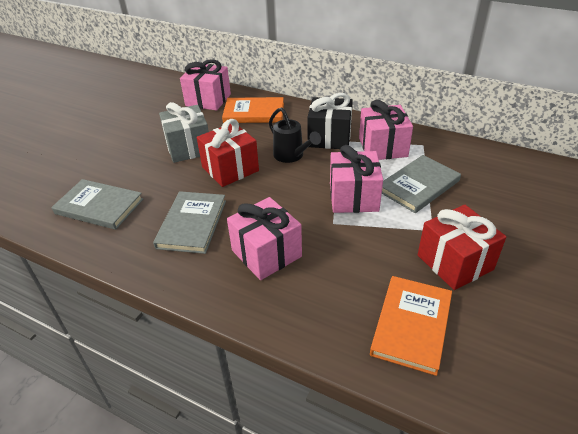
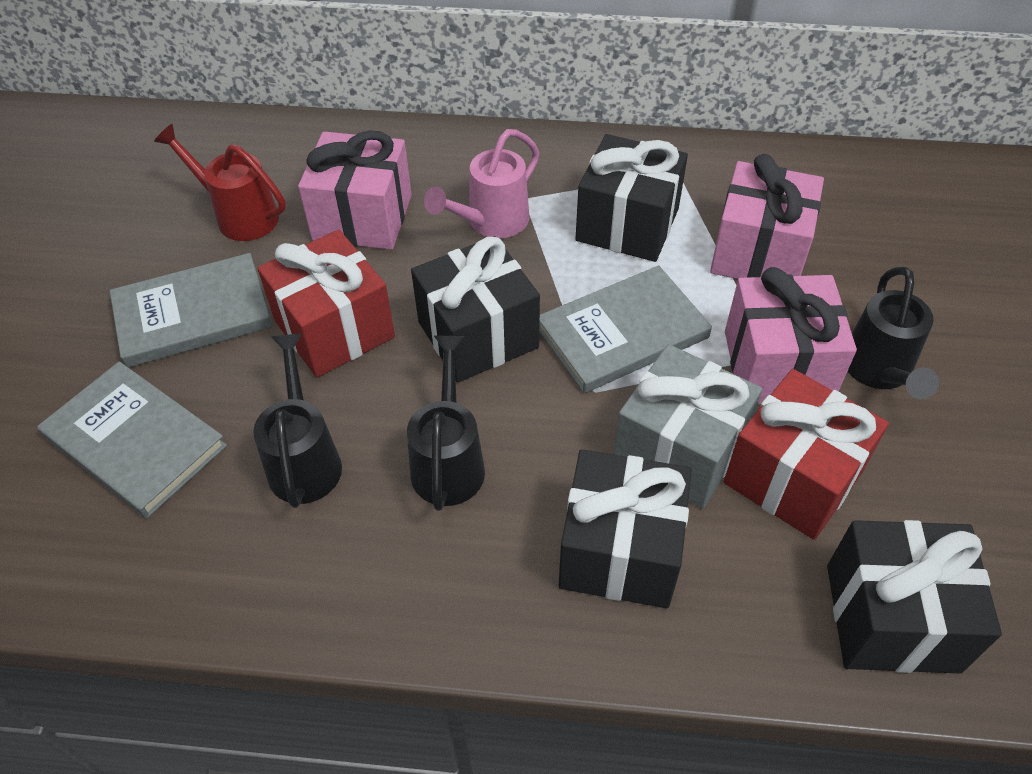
black gift: [307,93,353,149] = 1 -> [411,236,540,383] [559,449,692,608] [575,134,688,262] [827,520,1002,674] = 4
black watering can: [269,107,321,163] = 1 -> [253,333,342,508] [407,336,485,511] [847,267,939,399] = 3
orange book: [222,97,284,123] [370,276,452,376] = 2 -> none = 0
pink gift: [180,59,231,111] [227,197,302,280] [330,145,383,213] [359,100,413,160] = 4 -> [298,130,412,250] [710,154,824,279] [725,267,857,404] = 3
pink watering can: none = 0 -> [424,129,540,238] = 1
red watering can: none = 0 -> [154,124,286,241] = 1

